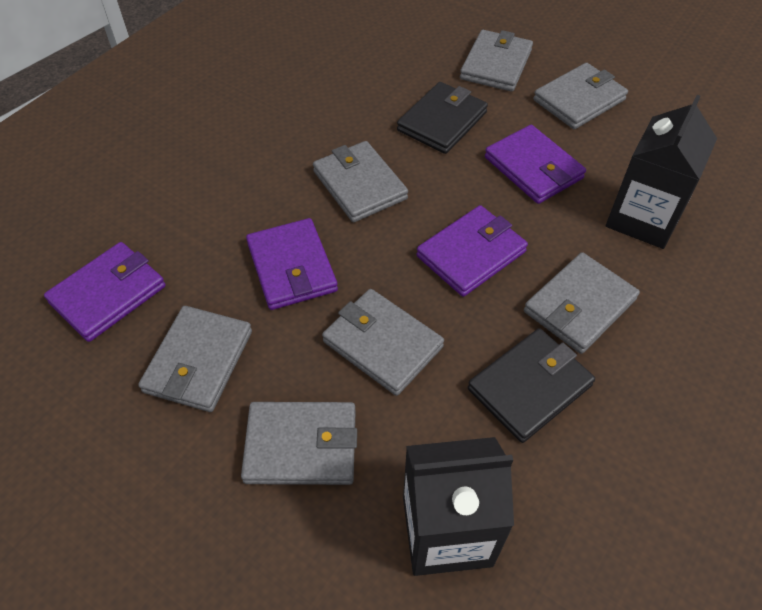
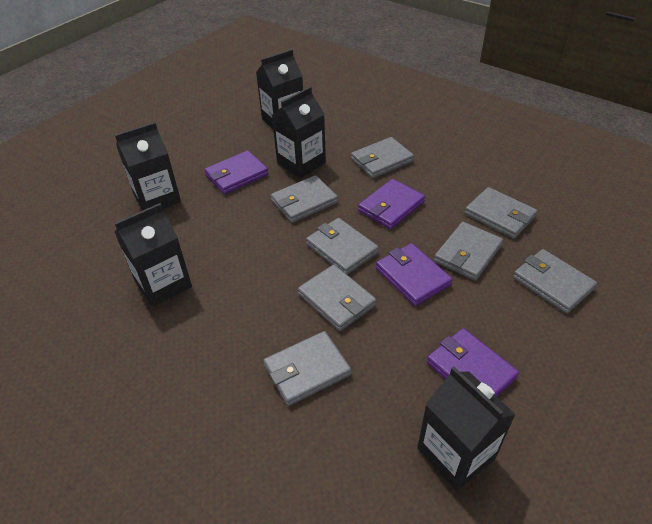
black carton: [403,437,514,576] [606,95,717,249] = 2 -> [115,122,181,210] [115,203,192,307] [256,49,303,129] [272,87,326,178] [417,367,516,491] = 5
black wallet: [397,82,488,154] [468,328,595,443] = 2 -> none = 0
grey wallet: [138,306,252,412] [241,402,357,485] [313,141,408,222] [322,289,444,396] [460,30,533,92] [524,252,640,354] [533,63,628,129] = 7 -> [263,331,351,406] [271,175,338,223] [298,265,377,331] [306,218,379,275] [351,137,414,178] [434,222,503,281] [465,187,537,239] [513,249,597,314] = 8

